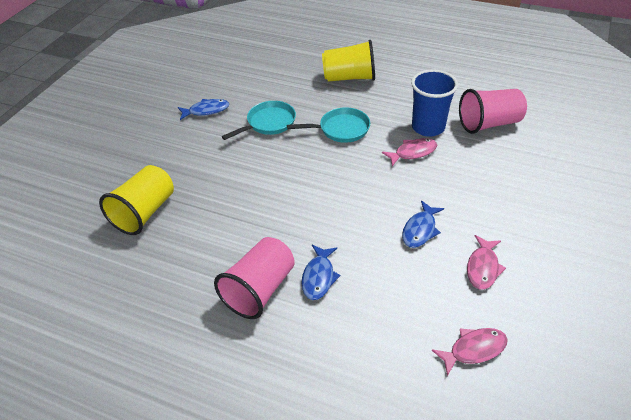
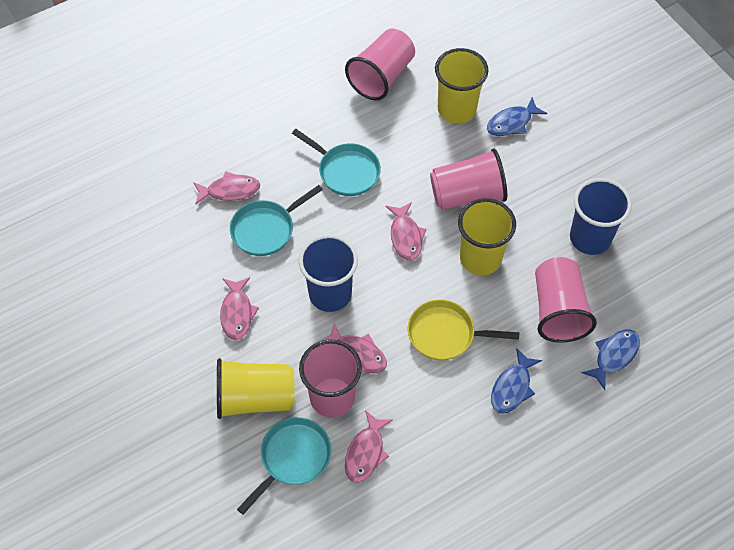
blue cup: [411,69,458,137] = 1 -> [299,234,358,312] [570,178,632,255] = 2
pink cup: [214,237,295,319] [459,89,527,134] = 2 -> [299,339,362,418] [345,29,415,100] [430,148,507,210] [535,257,597,343] = 4
pink fish: [382,138,437,166] [432,328,508,376] [467,235,506,289] = 3 -> [193,171,260,205] [220,277,259,340] [323,323,387,373] [345,410,393,482] [386,202,427,261] = 5
turquoise pan: [222,101,296,140] [287,107,370,143] = 2 -> [230,185,323,256] [237,417,331,515] [292,129,381,196] = 3
yellow cup: [99,165,174,235] [322,40,375,82] = 2 -> [217,358,295,419] [435,48,488,124] [458,198,516,275] = 3
yellow pan: none = 0 -> [408,300,520,360] = 1

